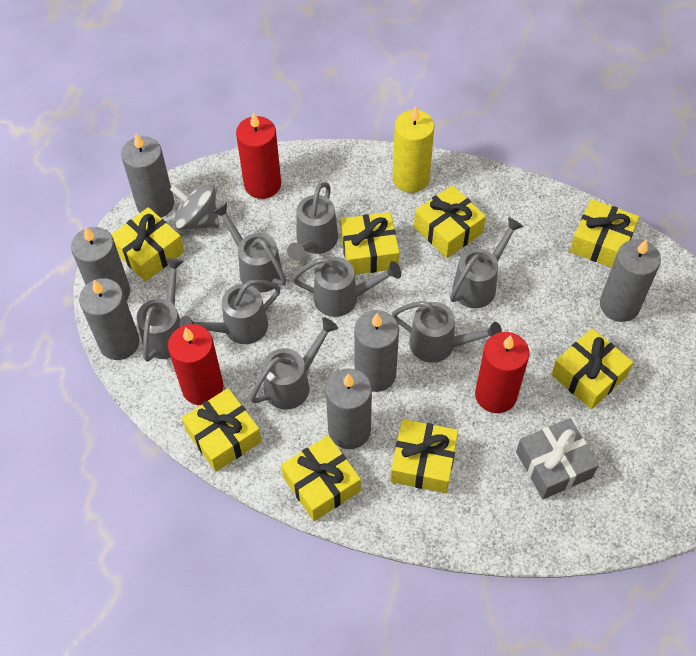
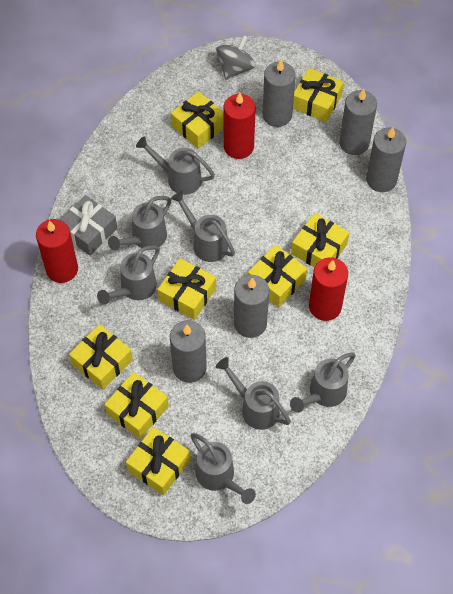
grey candle: [71,226,130,300] [79,278,140,360] [121,133,174,218] [326,368,372,449] [354,310,399,392] [600,239,661,322] = 6 -> [170,320,207,383] [234,275,269,338] [262,60,296,127] [339,89,377,155] [366,127,406,192] = 5
grey watering can: [137,258,184,362] [180,280,281,344] [212,203,286,293] [250,317,338,410] [287,182,338,260] [292,257,401,317] [392,301,502,363] [450,217,524,308] = 8 -> [97,245,160,305] [108,196,171,250] [136,136,215,195] [171,191,235,262] [191,433,256,504] [216,357,291,430] [290,353,356,413] = 7
yellow candle: [393,106,435,193] = 1 -> none = 0

